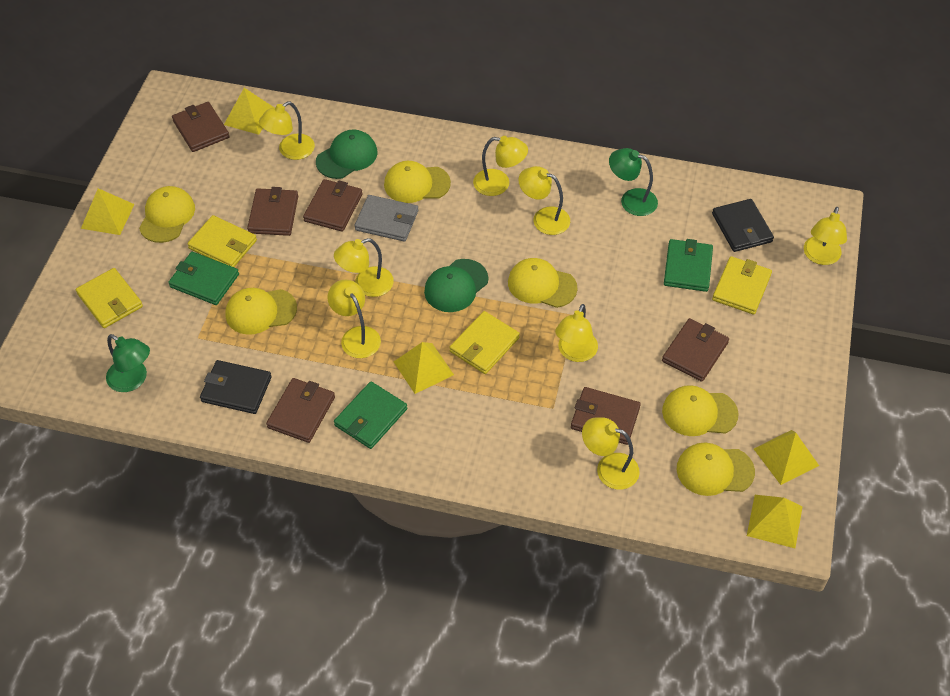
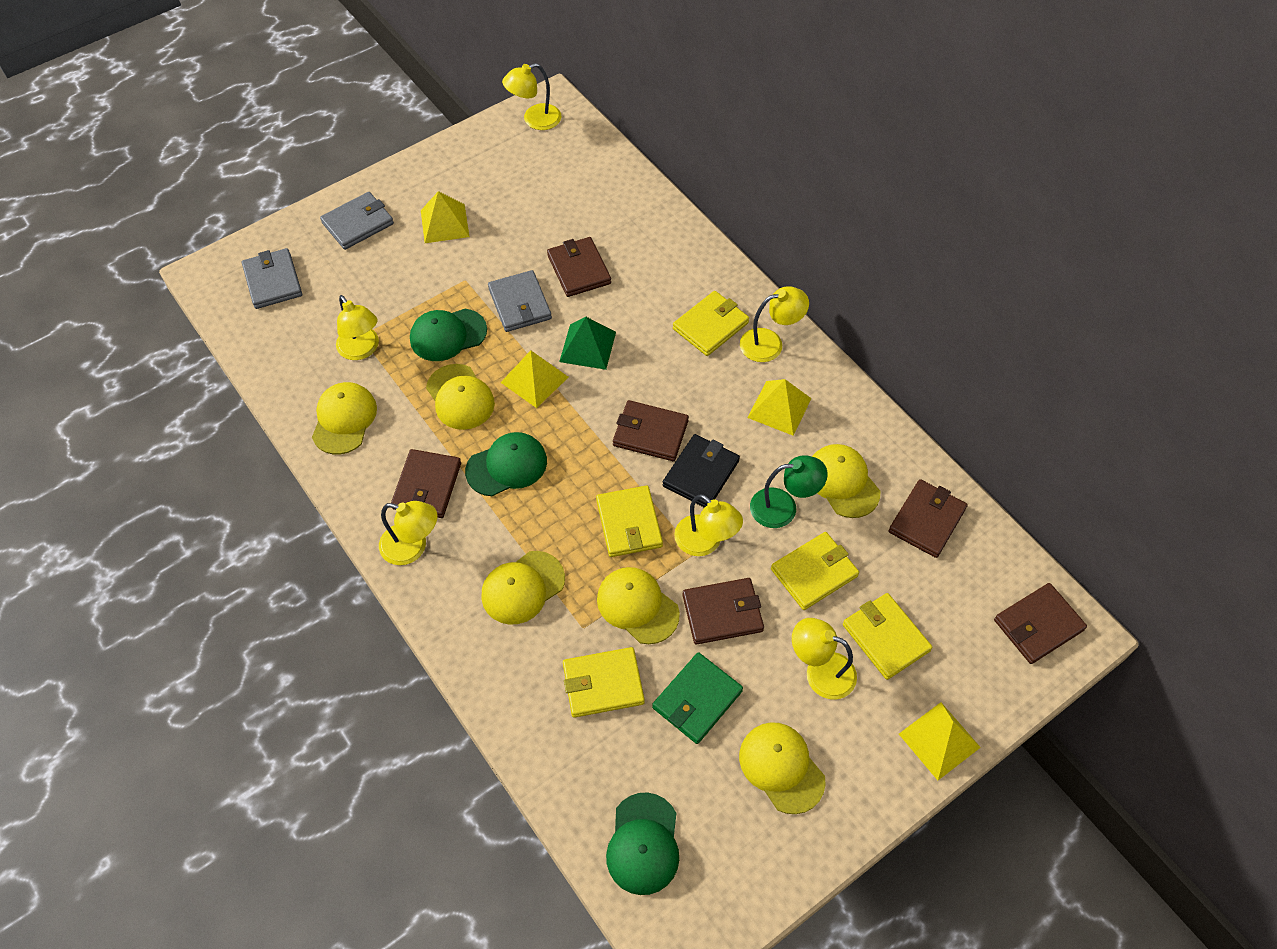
black wallet: [200,360,272,414] [712,199,774,252] = 2 -> [663,434,740,508] = 1
green cap: [316,130,377,179] [424,259,488,312] = 2 -> [410,309,487,361] [465,432,547,496] [606,792,679,895] = 3
green lamp: [106,334,150,392] [609,148,658,216] = 2 -> [750,455,828,528] = 1
green pyramid: none = 0 -> [559,317,616,370] = 1
green wallet: [168,252,239,305] [334,381,407,449] [664,239,713,292] = 3 -> [652,652,743,744] = 1
grey wallet: [355,195,418,242] = 1 -> [242,248,302,309] [320,192,394,250] [488,270,552,332] = 3
yellow lamp: [259,102,315,160] [328,280,381,358] [334,238,394,297] [473,136,528,196] [519,166,570,235] [555,304,598,362] [582,417,640,490] [804,207,847,265] = 8 -> [336,295,379,360] [379,501,438,565] [502,63,561,130] [674,494,743,556] [740,286,809,362] [792,618,857,699] = 6
yellow pyramid: [81,188,135,235] [224,88,275,135] [394,342,454,394] [747,495,802,548] [754,430,819,485] = 5 -> [421,191,470,243] [500,350,568,408] [748,379,812,436] [899,702,981,780] = 4
yellow wallet: [76,268,143,328] [187,215,257,267] [449,311,520,374] [712,256,772,315] = 4 -> [563,647,645,718] [596,485,663,557] [673,291,749,356] [771,532,859,610] [843,593,932,680] = 5

